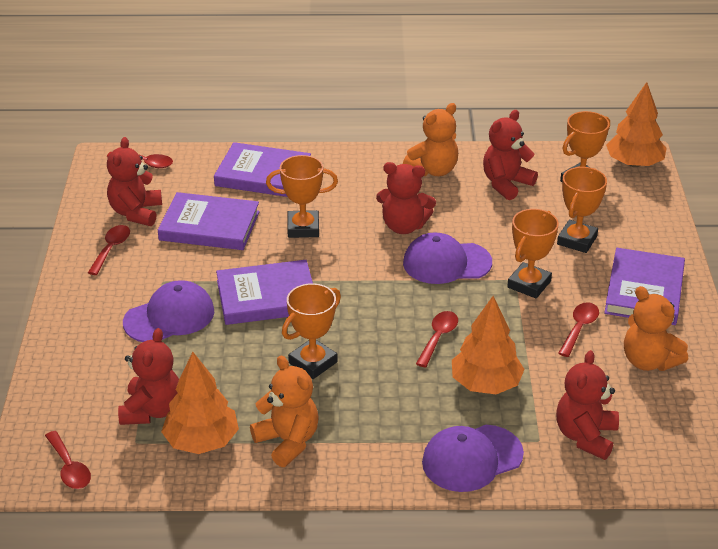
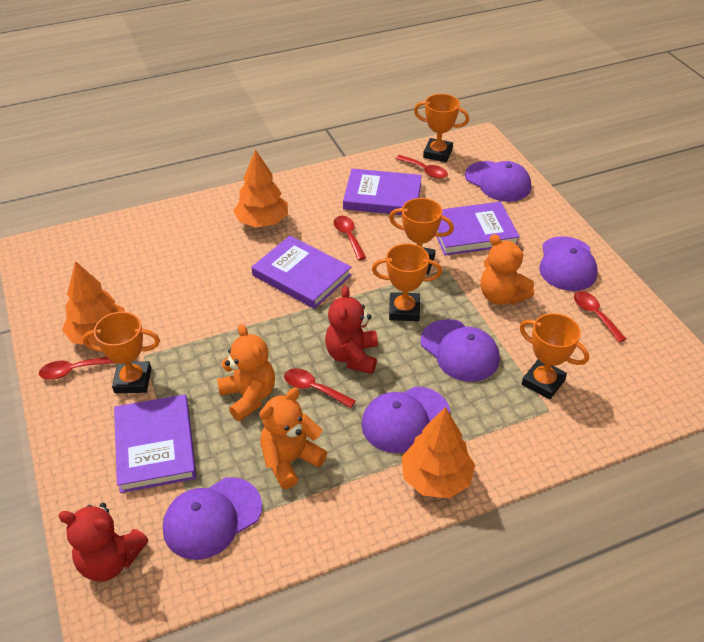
purple cap: [123,280,214,342] [403,233,492,284] [422,425,524,492] = 3 -> [163,477,262,560] [361,387,450,453] [420,319,500,382] [465,161,531,202] [539,236,598,291] = 5
red teddy bear: [107,137,162,226] [118,328,179,425] [376,162,436,234] [483,110,538,200] [556,350,619,460] = 5 -> [59,503,148,582] [325,286,378,374] = 2

